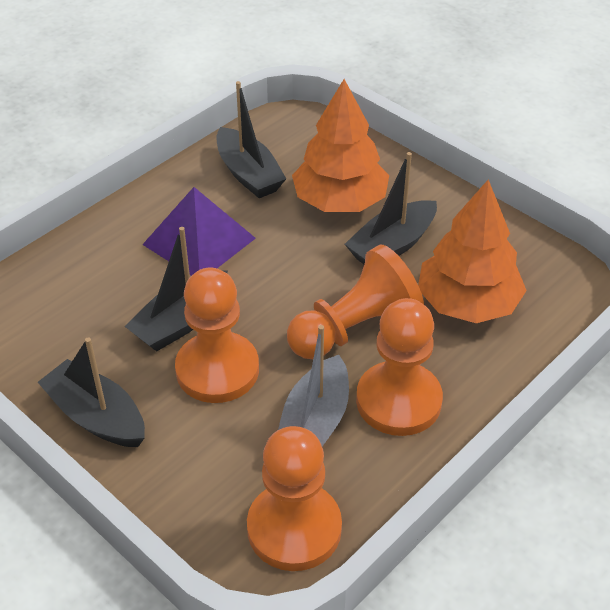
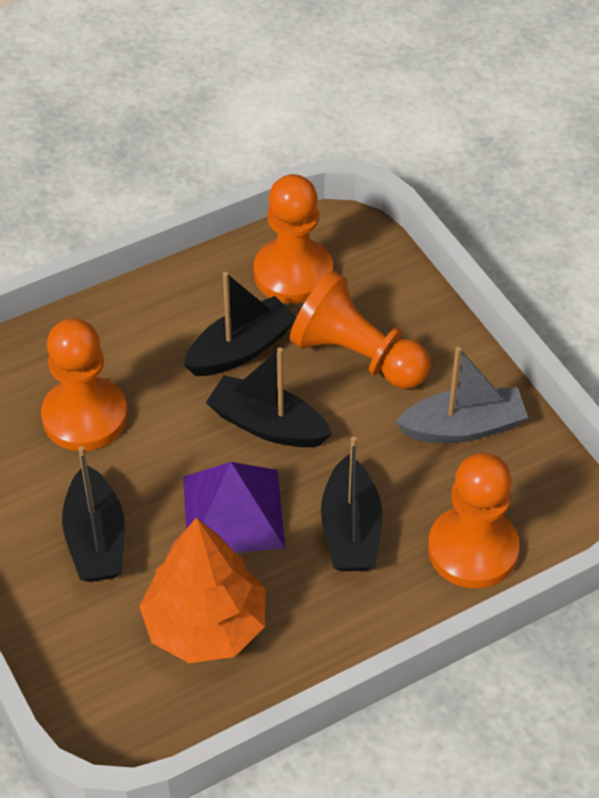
orange tree: [292,79,389,212] [418,180,527,323] = 2 -> [139,517,266,663] = 1

